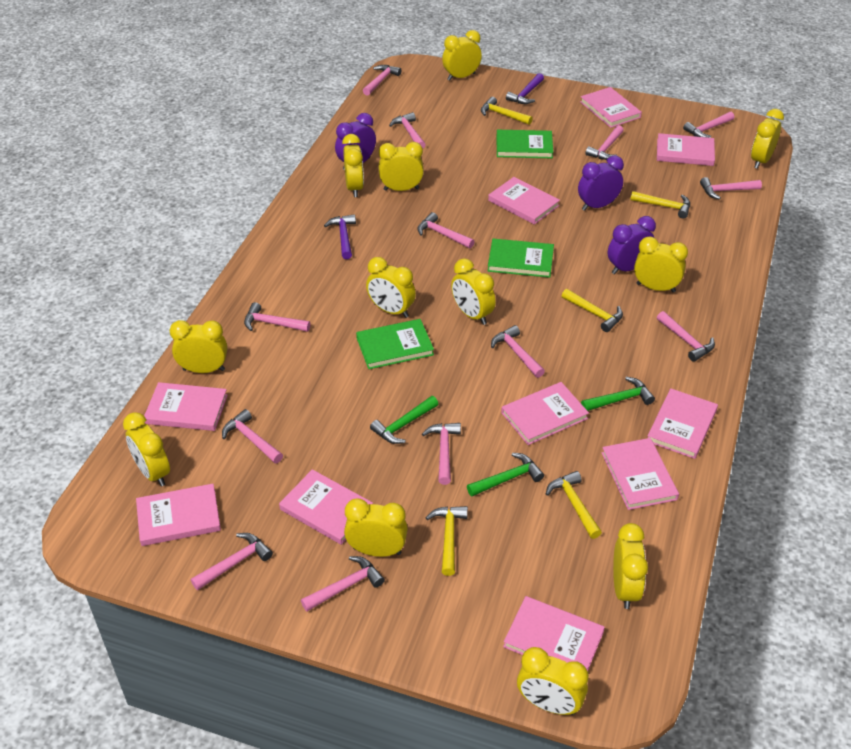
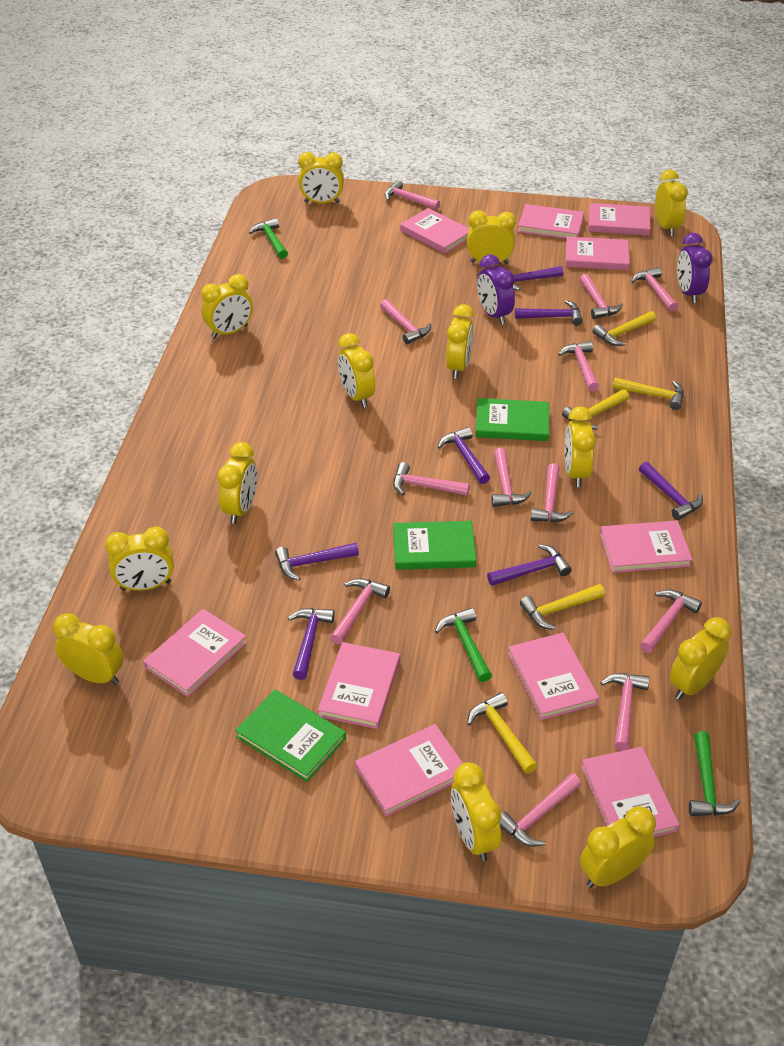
pink hammer: [191,533,273,590] [222,409,283,463] [244,302,311,332] [301,556,385,611] [363,65,401,96] [389,112,426,148] [417,212,475,249] [422,423,461,485] [491,325,545,378] [585,125,624,160] [657,311,715,362] [683,112,734,138] [700,177,762,200] = 13 -> [330,578,390,645] [380,299,431,344] [384,180,440,210] [393,462,470,496] [491,448,532,507] [500,773,582,847] [531,463,573,522] [558,341,599,392] [580,274,623,319] [600,673,650,751] [631,267,678,312] [640,590,702,653] = 12
purple clock: [335,113,376,170] [578,156,624,211] [608,216,656,274] = 3 -> [477,254,515,325] [677,233,712,303] = 2
purple hammer: [324,214,356,259] [506,73,544,104] = 2 -> [275,543,359,580] [288,608,335,680] [438,427,490,484] [487,544,572,586] [503,266,563,290] [515,300,583,326] [639,462,703,520] = 7
yellow clock: [123,412,170,487] [170,320,227,373] [342,134,364,197] [344,499,408,557] [366,257,416,318] [379,142,424,191] [442,30,482,81] [451,258,496,325] [517,647,589,715] [613,523,648,609] [634,237,688,292] [751,109,784,169] = 12 -> [53,613,124,685] [105,526,174,591] [201,274,253,339] [217,442,257,524] [298,152,344,203] [338,333,375,408] [446,304,474,379] [451,762,501,861] [467,210,516,264] [565,406,596,487] [580,806,656,888] [655,170,688,236] [670,618,731,700] = 13

